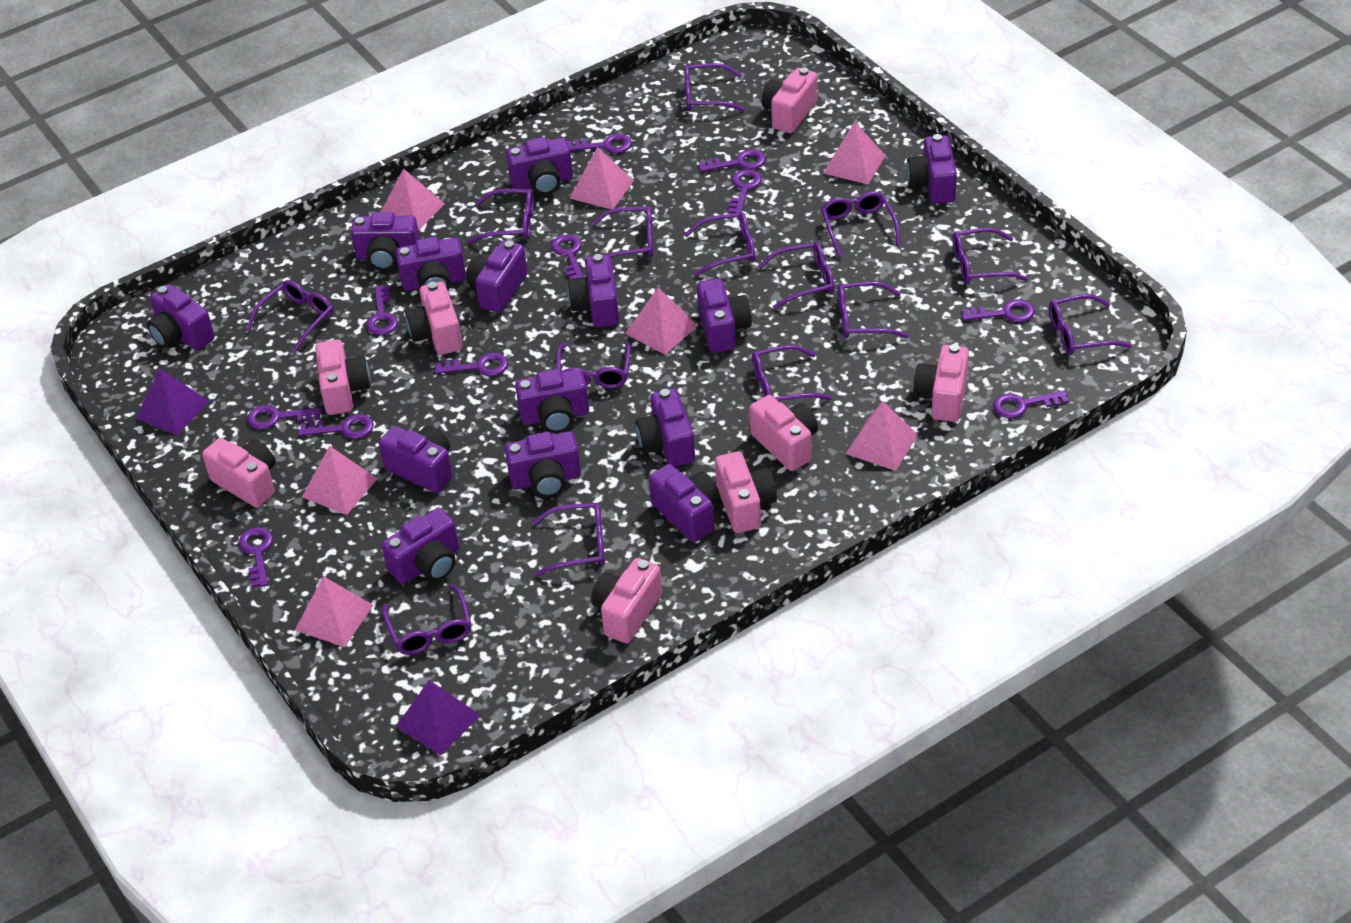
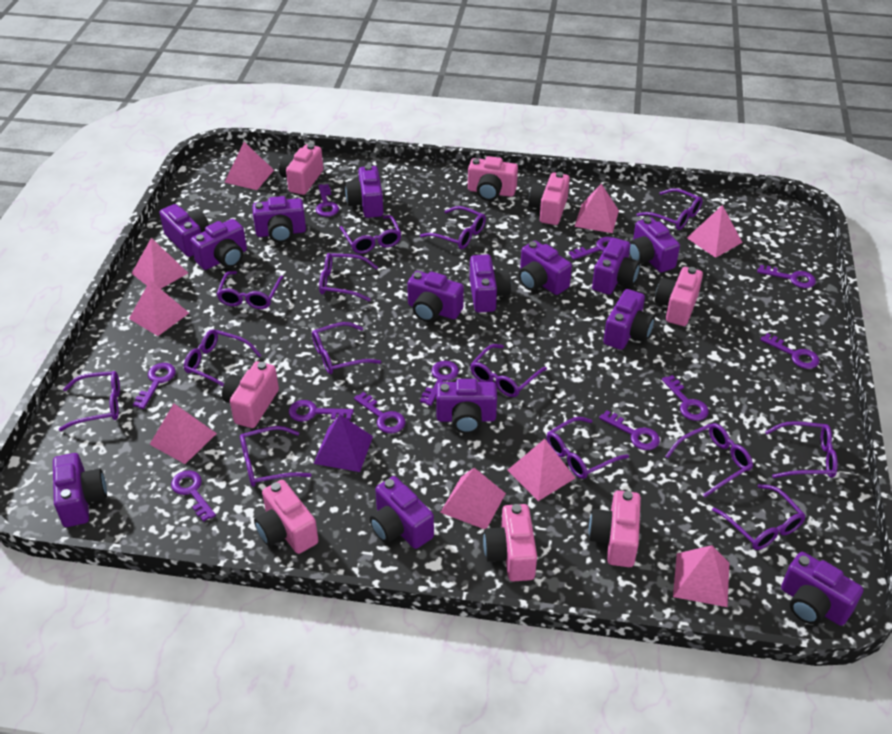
pink pyramid: [295,576,373,647] [302,446,378,515] [381,168,445,231] [570,147,634,209] [625,287,698,355] [823,122,886,184] [846,401,918,471] = 7 -> [129,280,189,336] [131,238,188,289] [149,404,217,464] [224,142,274,190] [440,468,506,529] [507,439,575,501] [574,184,619,233] [673,545,729,607] [687,205,743,258] = 9
purple pyramid: [136,368,209,435] [396,680,480,755] = 2 -> [314,415,373,472] = 1

